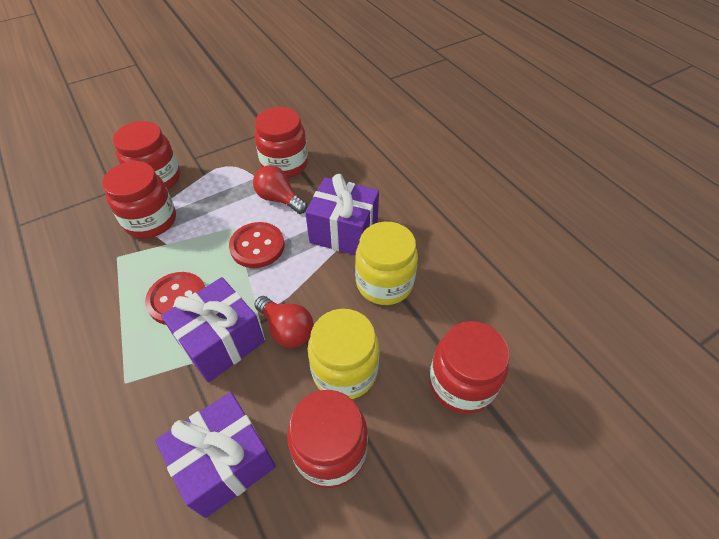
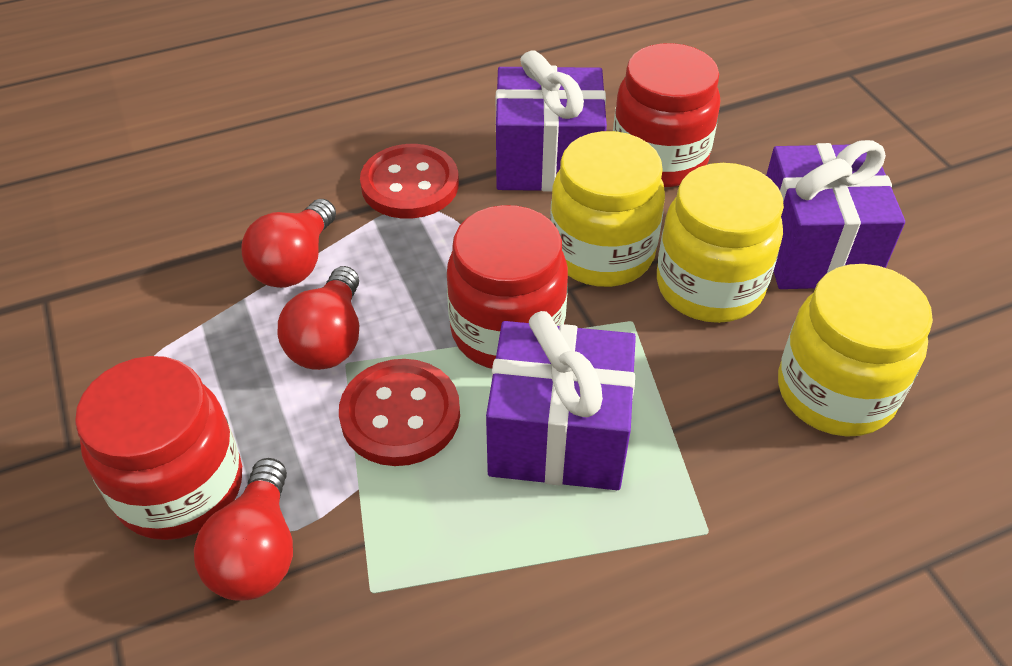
red jar: [102,161,176,238] [113,121,180,190] [255,107,308,178] [287,390,368,488] [429,321,510,414] = 5 -> [75,356,242,540] [447,205,568,369] [613,43,720,187] = 3
red light bulb: [253,165,307,214] [254,296,314,348] = 2 -> [194,458,293,601] [241,199,336,288] [278,266,359,370] = 3
yellow jar: [308,309,379,399] [355,222,418,305] = 2 -> [550,131,665,287] [657,163,784,323] [778,264,933,437] = 3

